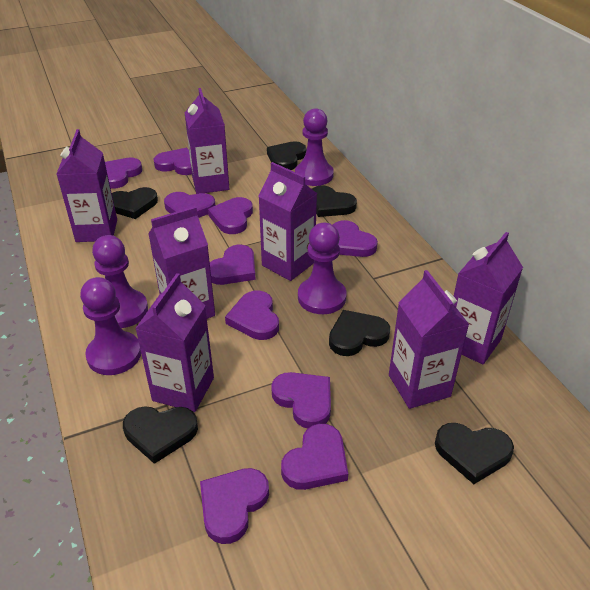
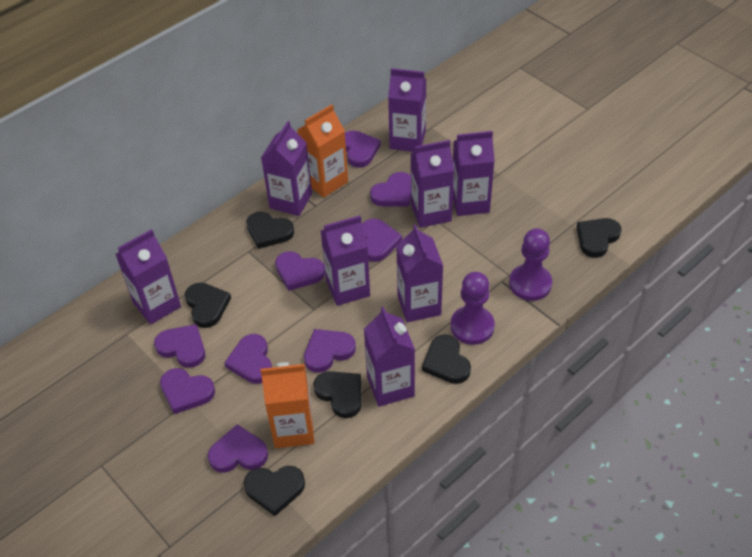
orange carton: none = 0 -> [261,362,314,448] [297,104,348,198] = 2
purple carton: [57,129,117,242] [135,273,214,412] [149,206,215,319] [185,88,229,194] [259,162,317,281] [389,270,469,409] [454,232,523,364] = 7 -> [115,229,181,325] [261,121,312,216] [320,215,370,306] [364,307,415,407] [388,68,426,152] [396,224,443,322] [411,140,454,228] [453,131,495,216] = 8
purple heart: [105,158,142,189] [154,148,192,175] [164,192,216,218] [200,468,269,544] [208,197,253,234] [210,245,256,285] [225,290,279,340] [271,372,331,428] [281,424,348,490] [333,220,378,257] = 10 -> [154,324,205,368] [160,368,215,414] [208,424,268,473] [224,334,272,384] [275,251,325,291] [304,329,356,373] [345,130,381,168] [362,219,402,262] [370,172,411,206] = 9
purple pawn: [80,277,141,375] [92,235,148,328] [295,108,334,186] [298,223,346,314] = 4 -> [451,272,495,345] [509,228,552,301] = 2

